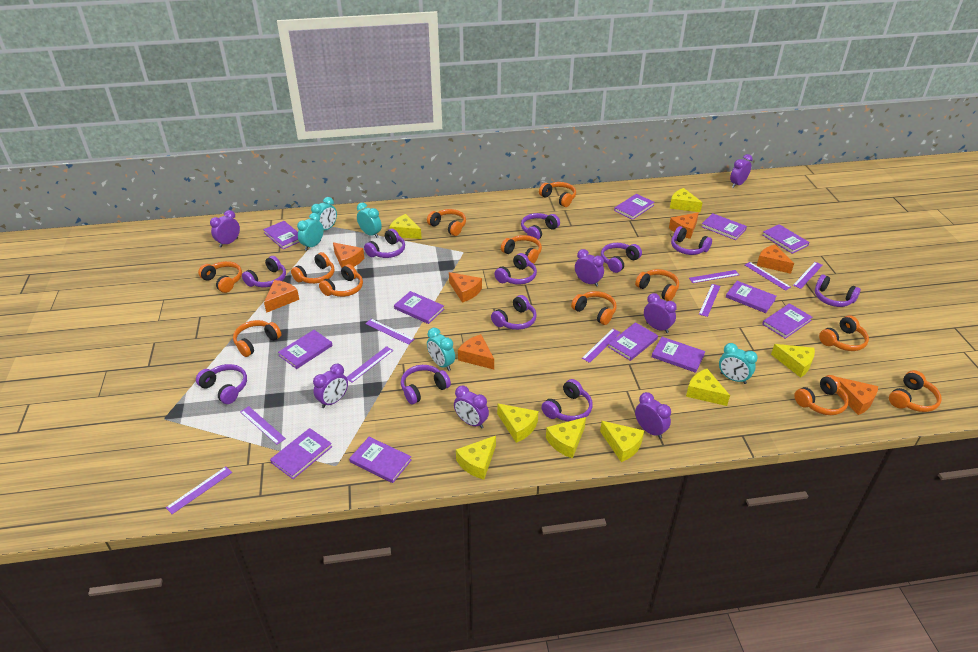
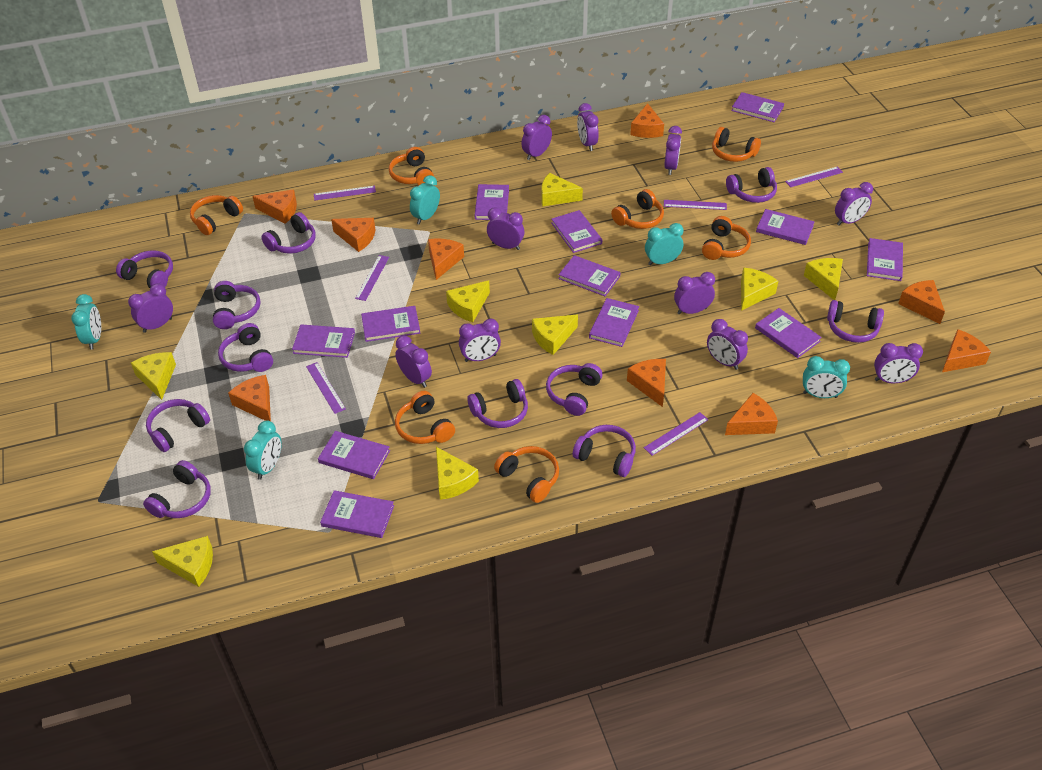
orange cheese: [264,280,299,313] [333,242,364,268] [449,272,482,303] [458,334,494,369] [669,212,699,239] [757,245,794,274] [837,377,878,415] = 7 -> [228,375,271,421] [252,189,297,224] [331,218,375,252] [428,239,464,280] [627,359,666,407] [630,103,664,138] [725,393,778,435] [898,280,945,324] [942,329,991,372] = 9
orange headphones: [198,261,242,293] [233,320,282,357] [291,252,334,284] [319,264,363,297] [427,209,466,236] [501,235,542,264] [539,182,576,207] [571,291,617,325] [635,269,679,301] [794,375,849,415] [819,315,869,351] [889,370,942,412] = 12 -> [190,195,243,235] [389,147,434,185] [395,391,455,444] [494,446,559,503] [611,189,664,229] [702,216,751,260] [712,127,761,162] = 7
purple clock: [210,210,240,247] [313,364,348,408] [454,386,489,429] [575,249,604,287] [635,392,671,439] [644,293,677,333] [730,154,753,188] = 7 -> [128,284,173,333] [395,336,432,388] [459,318,501,362] [487,207,525,250] [522,115,552,160] [577,103,599,151] [664,126,682,175] [674,272,715,315] [707,319,748,370] [835,182,873,225] [874,343,923,383] = 11
purple ruler: [166,467,232,514] [240,406,286,445] [346,346,393,383] [365,319,414,345] [582,328,620,363] [689,270,739,283] [699,284,721,317] [745,262,791,291] [793,262,823,289] = 9 -> [306,362,346,414] [314,186,376,201] [355,255,389,301] [644,412,709,456] [664,200,727,210] [785,167,843,187] = 6

